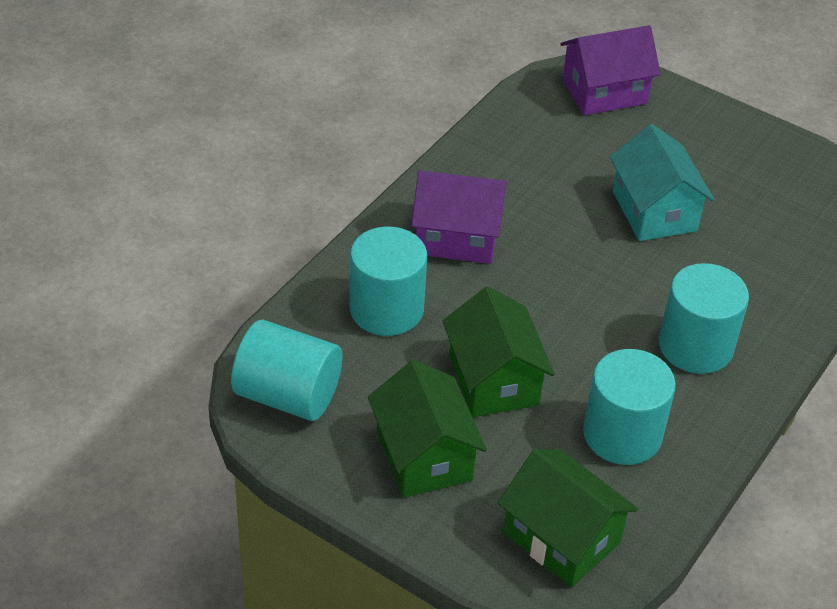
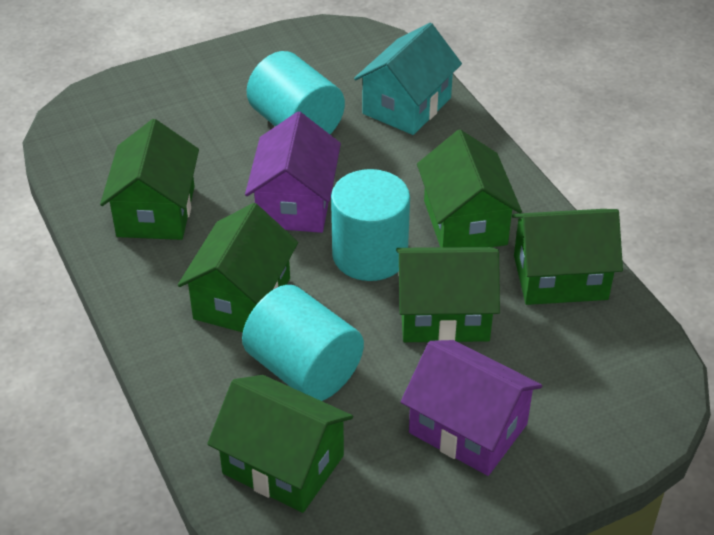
green house: [368,360,487,498] [442,287,555,417] [498,449,638,587] = 3 -> [100,119,199,240] [178,203,298,332] [207,375,353,513] [396,247,500,342] [417,130,522,247] [512,209,623,305] = 6
turquoise cylinder: [231,320,342,421] [350,226,427,336] [583,349,676,465] [659,263,749,374] = 4 -> [242,285,364,401] [247,51,345,134] [331,169,410,281] = 3

